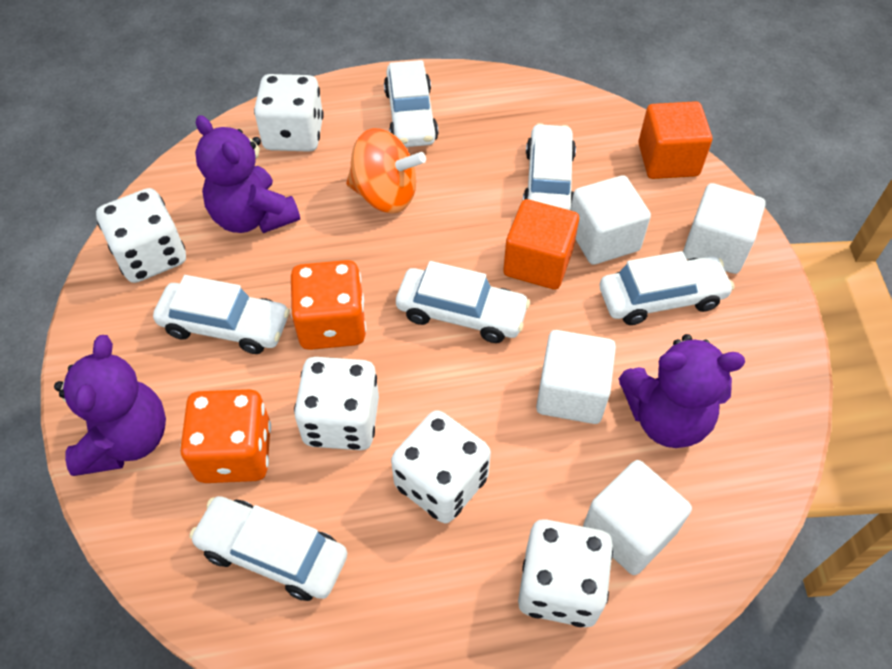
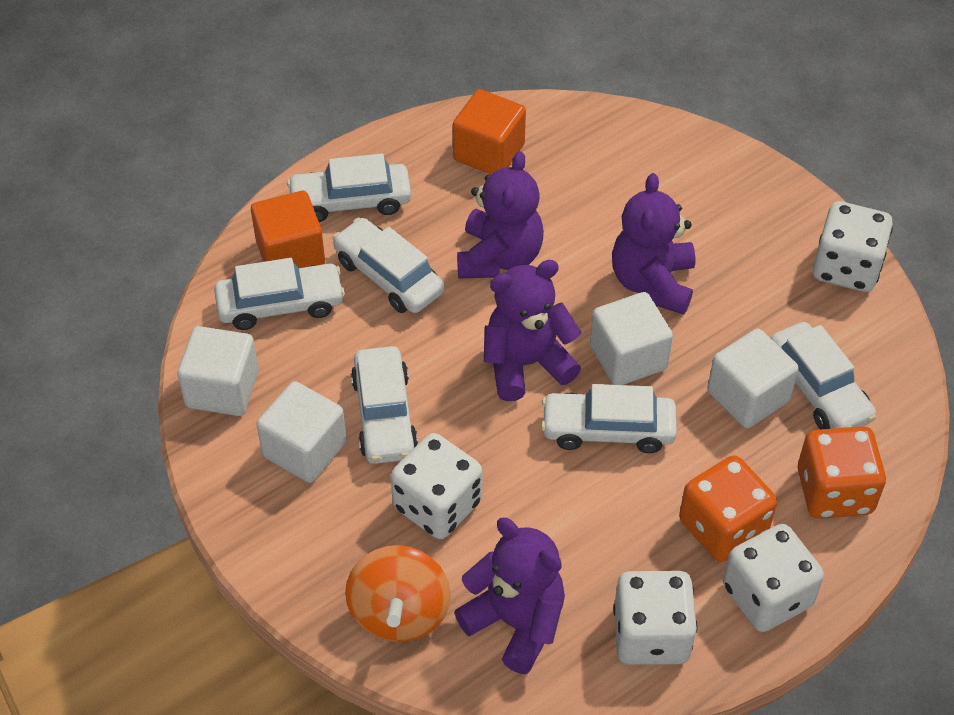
purple teddy bear: [54,335,166,476] [195,115,300,233] [619,334,745,448] = 3 -> [454,518,565,674] [457,151,544,278] [484,260,582,401] [612,173,696,315] = 4
white dice: [96,188,186,283] [254,74,324,152] [294,357,379,450] [391,410,491,523] [518,519,613,627] = 5 -> [391,433,482,539] [613,571,697,665] [723,524,824,632] [813,201,893,292] = 4

